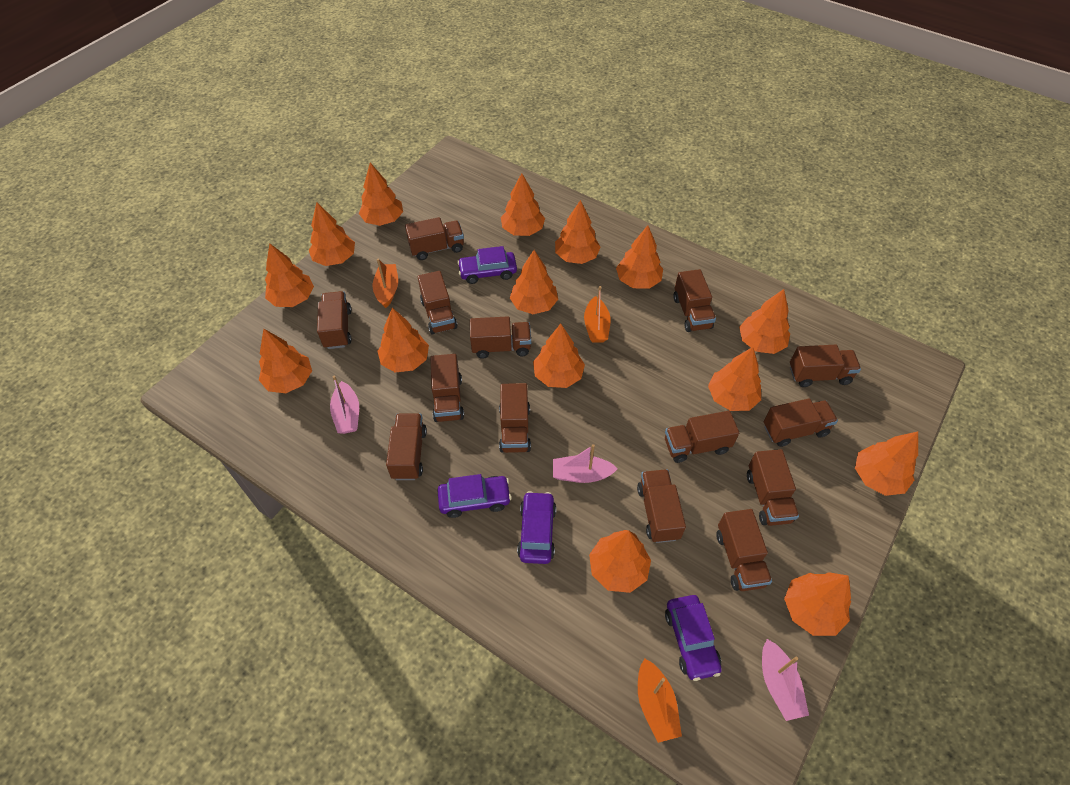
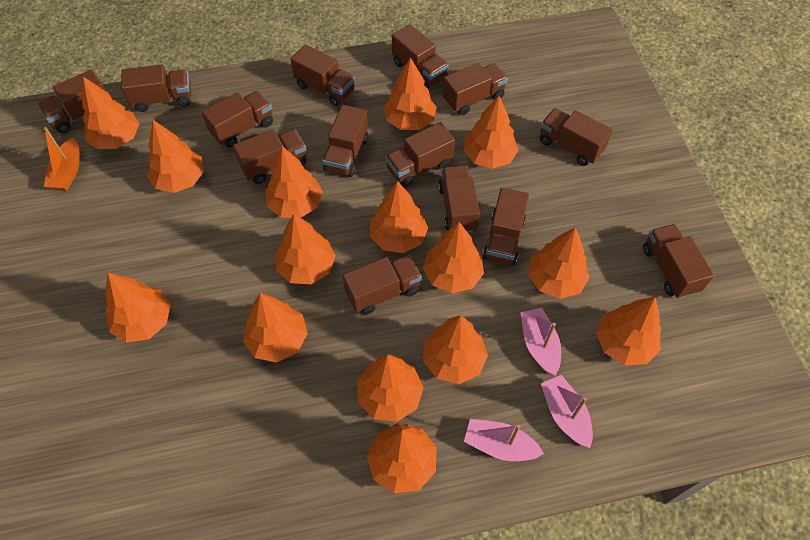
orange boat: [372,259,398,308] [584,286,611,343] [638,658,682,743] = 3 -> [44,127,80,191] = 1
purple car: [437,474,512,518] [457,246,517,284] [517,491,556,564] [665,595,722,681] = 4 -> none = 0

